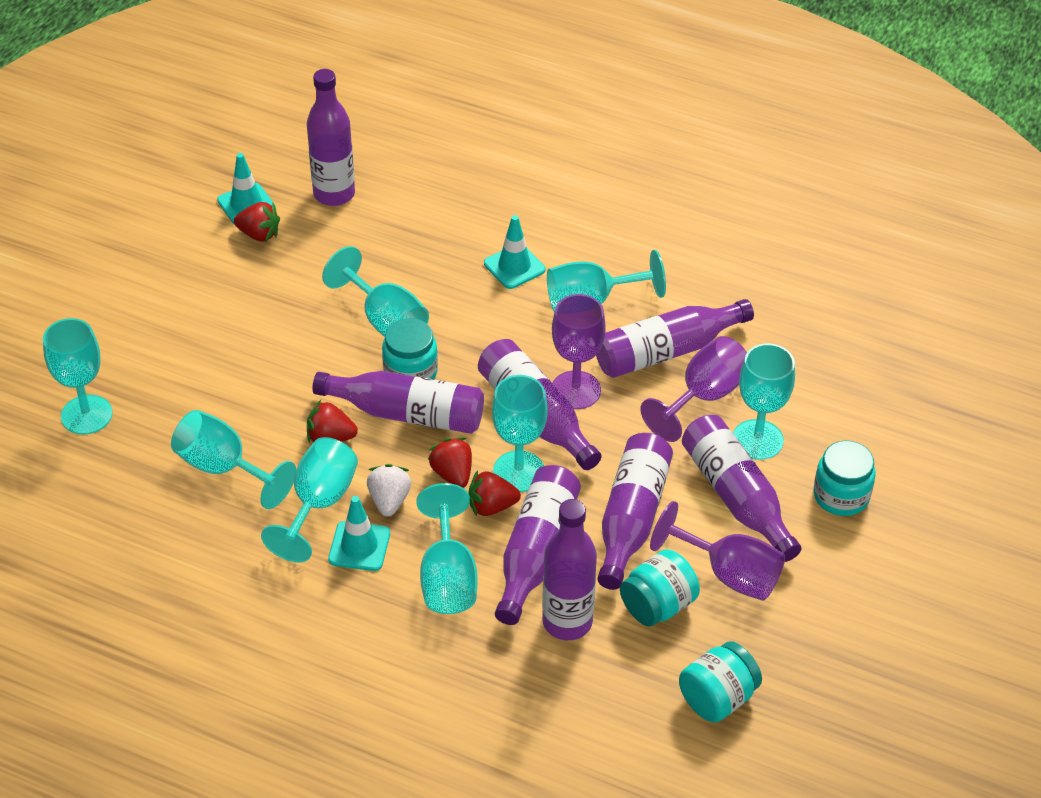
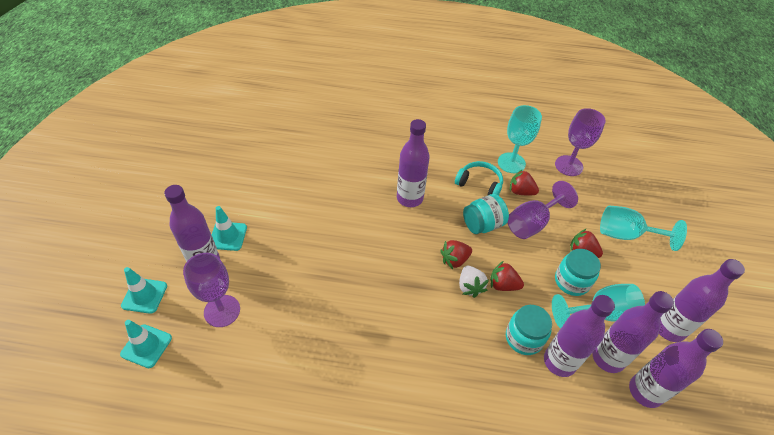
purple bottle: [307,69,355,206] [312,371,484,434] [478,339,602,470] [495,465,581,625] [542,499,597,640] [596,299,754,378] [597,433,673,590] [682,415,802,562] = 8 -> [164,185,220,262] [397,119,430,207] [544,295,615,377] [592,291,674,373] [629,329,723,408] [659,259,745,342] = 6
turquoise goblet: [43,318,112,435] [171,410,296,509] [261,437,358,562] [322,246,429,337] [416,483,478,614] [492,375,548,492] [547,250,666,312] [733,343,795,460] = 8 -> [498,105,542,173] [552,284,645,329] [600,205,687,251] = 3
turquoise headphones: none = 0 -> [455,161,503,196] = 1
turquoise jar: [382,318,438,379] [620,549,700,627] [679,641,762,722] [814,441,875,516] = 4 -> [463,194,509,234] [506,305,552,355] [555,249,601,296] = 3

